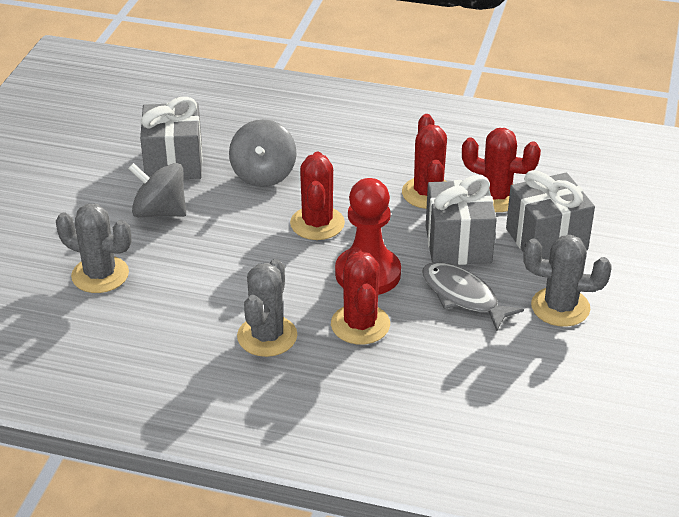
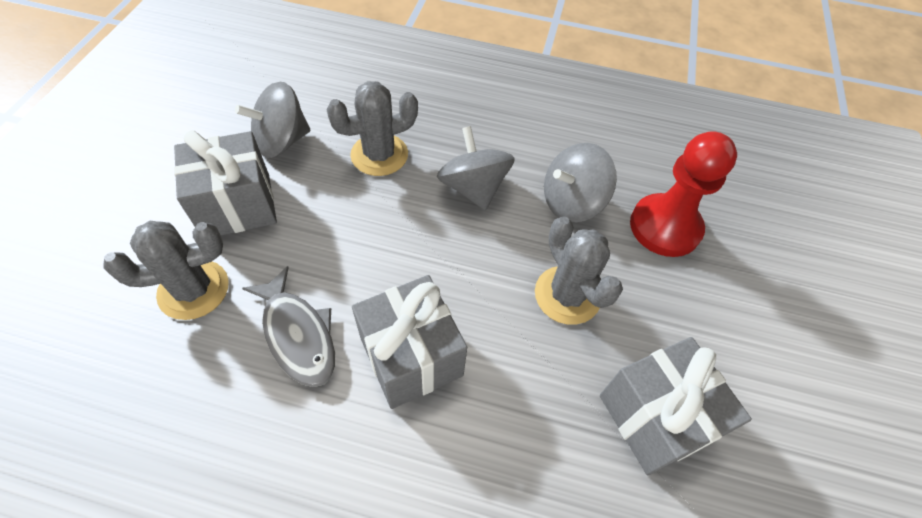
grey spinning top: [128,163,186,217] [229,119,297,187] = 2 -> [235,82,310,158] [437,126,515,210] [544,143,617,222] = 3
red cactus: [290,152,345,240] [331,247,390,344] [402,114,447,209] [462,128,541,212] = 4 -> none = 0

